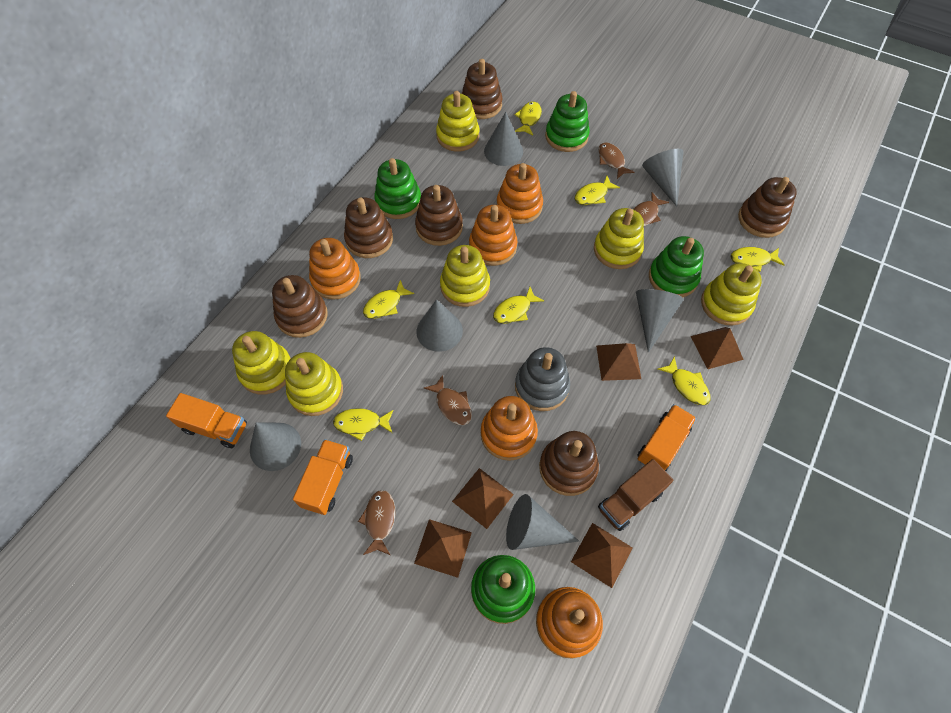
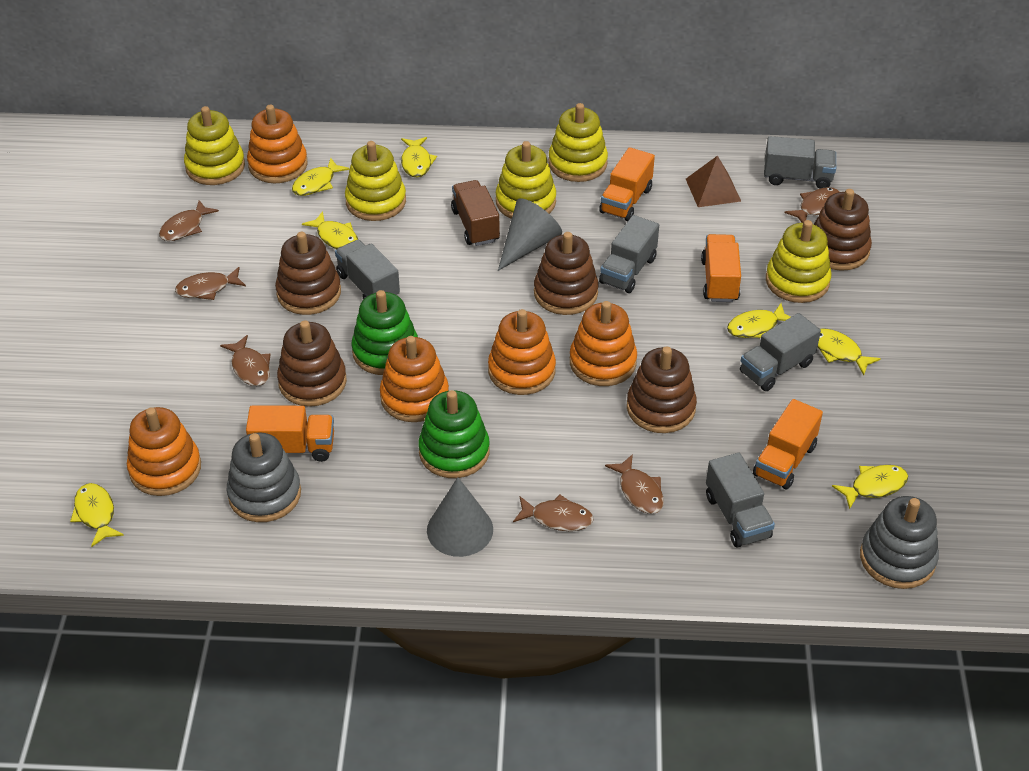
brown fish: [358,490,395,555] [424,375,472,425] [598,142,634,179] [633,192,669,226] = 4 -> [159,200,219,241] [175,267,246,300] [220,335,271,386] [513,494,594,531] [605,454,664,514] [784,187,840,223] = 6
brown pyramid: [414,519,472,578] [452,468,514,529] [571,523,633,588] [596,343,641,381] [690,327,744,369] = 5 -> [686,156,741,207] = 1
brown stacking toy: [272,275,328,338] [344,197,393,258] [415,185,463,246] [461,59,502,119] [539,431,599,496] [738,177,797,238] = 6 -> [275,232,341,315] [277,320,347,407] [534,232,598,315] [627,346,697,433] [814,189,872,271] = 5
green stacking toy: [374,158,421,219] [471,555,535,624] [545,91,590,152] [649,236,704,297] = 4 -> [351,290,418,375] [418,390,490,478] = 2
grey cone: [250,422,301,471] [416,299,463,352] [484,112,523,166] [506,494,579,550] [636,289,684,352] [642,149,684,207] = 6 -> [427,477,493,557] [498,198,562,271] = 2
grey stacking toy: [515,347,570,411] = 1 -> [227,432,301,522] [860,496,939,589] = 2
grey truck: none = 0 -> [335,240,400,299] [599,215,659,293] [706,452,775,548] [740,313,821,391] [764,136,836,189] = 5
orange truck: [166,393,247,448] [293,439,353,515] [637,404,697,471] = 3 -> [246,406,334,462] [599,147,655,221] [701,234,741,302] [753,399,823,490] = 4
yellow stacking toy: [232,331,291,395] [285,352,343,416] [436,91,479,152] [440,245,490,307] [594,208,644,269] [701,263,762,326] = 6 -> [184,106,245,185] [345,141,406,221] [496,141,556,219] [548,103,608,182] [766,220,832,303] = 5

